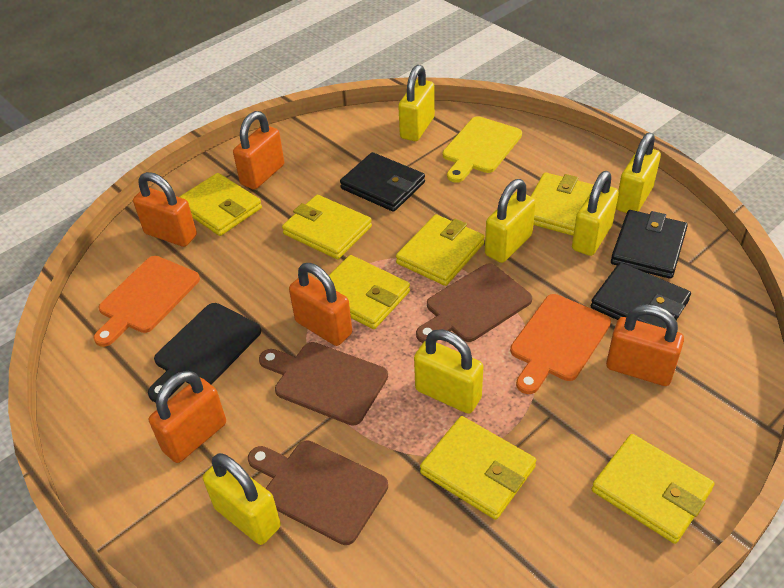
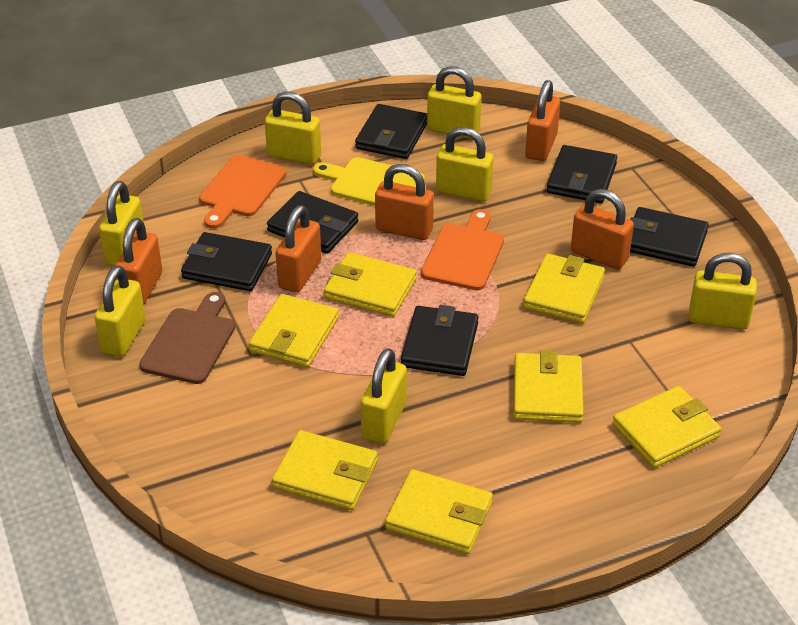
black cutting board: [148,303,261,402] = 1 -> none = 0
black wallet: [340,152,425,212] [591,262,691,329] [611,210,688,279] = 3 -> [181,232,272,291] [267,191,359,254] [355,104,427,159] [401,305,479,376] [546,145,617,203] [630,207,709,267] = 6
brown cutting board: [248,440,388,545] [259,342,388,426] [416,263,532,343] = 3 -> [139,292,235,384] = 1
yellow padlock: [203,453,281,545] [398,65,435,141] [414,329,484,414] [485,179,536,263] [572,171,619,256] [616,133,661,213] = 6 -> [94,266,145,357] [99,181,144,266] [265,92,321,165] [361,348,407,444] [427,66,481,139] [436,127,494,202] [689,253,757,330] = 7

